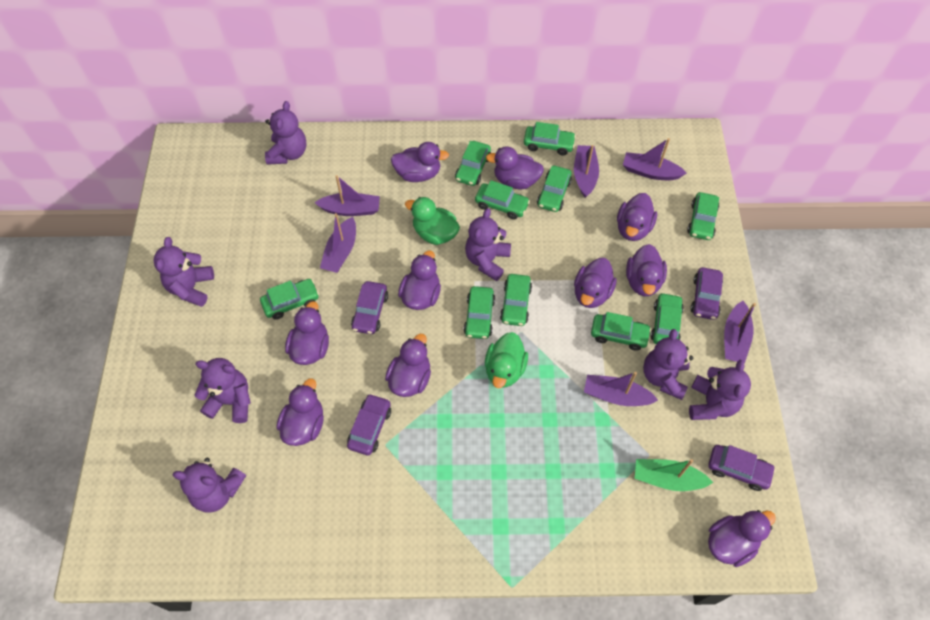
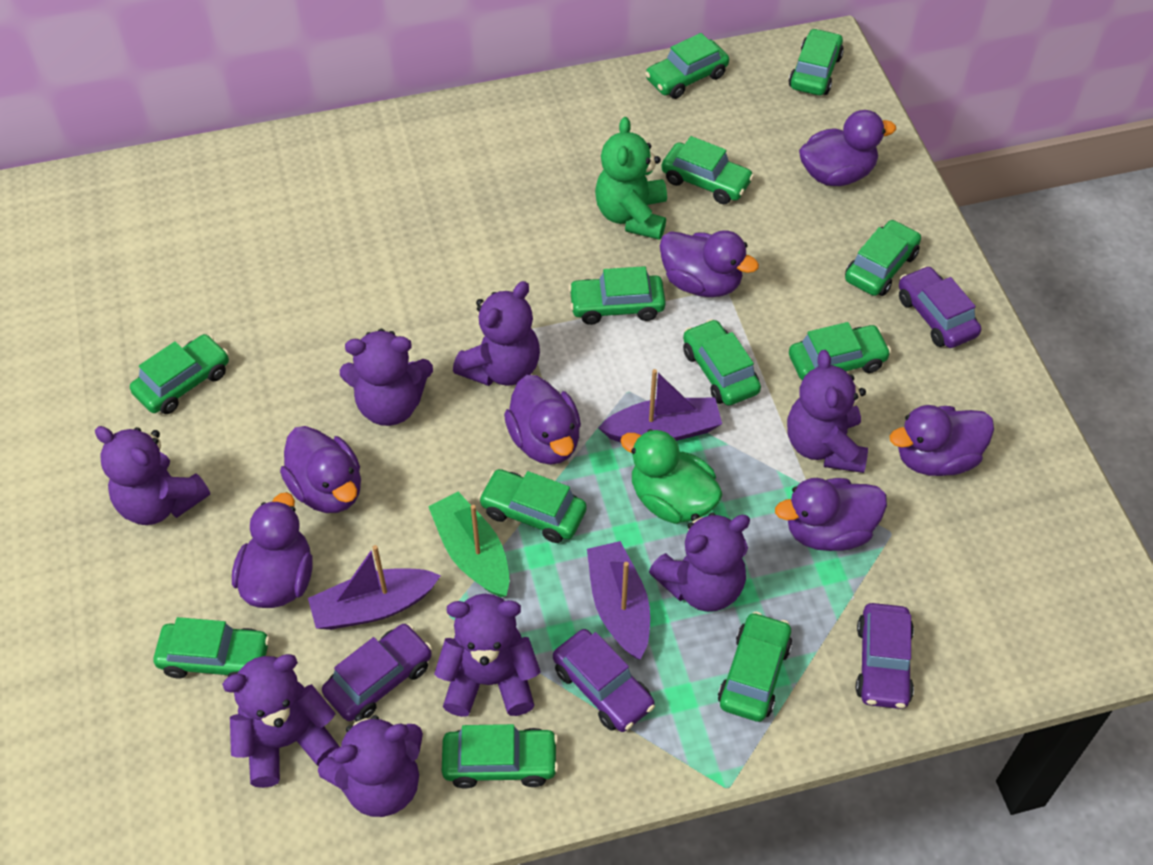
green car: [260,279,319,320] [455,141,491,186] [464,286,495,339] [475,180,530,220] [500,274,532,326] [524,122,576,156] [537,166,572,212] [591,312,651,351] [650,292,684,344] [687,192,719,240] = 10 -> [130,334,229,414] [153,617,270,678] [442,724,559,789] [478,469,587,543] [568,266,666,325] [645,33,729,99] [661,136,754,204] [683,319,761,406] [718,611,792,722] [789,28,844,95] [789,322,891,380] [845,220,921,296] = 12
green duck: [405,197,460,245] [485,332,528,388] = 2 -> [620,429,723,524] = 1
green teddy bear: none = 0 -> [595,117,667,240] = 1
purple boat: [314,175,380,216] [320,213,356,273] [574,145,599,198] [584,372,658,406] [623,138,687,180] [724,301,756,364] = 6 -> [308,545,441,630] [587,541,650,659] [598,369,722,442] = 3
purple duck: [277,378,324,446] [285,301,329,365] [385,334,431,397] [391,142,449,182] [398,251,441,310] [486,146,544,189] [574,258,617,308] [617,193,657,241] [626,244,667,296] [708,510,776,567] = 10 -> [232,492,313,608] [280,426,361,513] [504,375,581,465] [660,230,759,297] [775,478,887,551] [799,110,896,186] [889,405,994,476] = 7
purple teddy bear: [153,237,214,307] [173,458,246,513] [195,358,251,423] [265,101,307,165] [465,208,511,281] [643,329,693,400] [689,360,751,420] = 7 -> [95,426,210,525] [222,654,340,788] [318,714,423,817] [340,329,433,426] [434,594,540,717] [453,281,540,386] [649,512,750,612] [787,350,868,473] = 8

